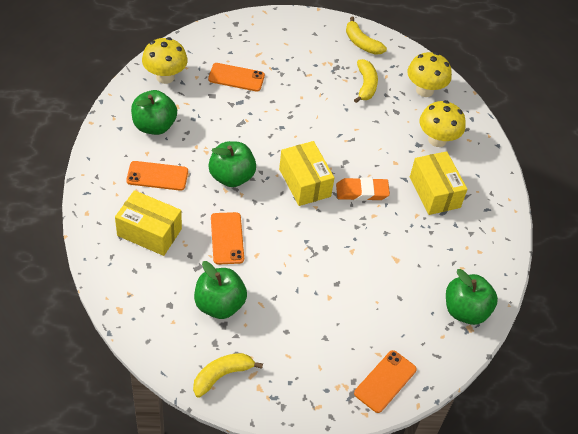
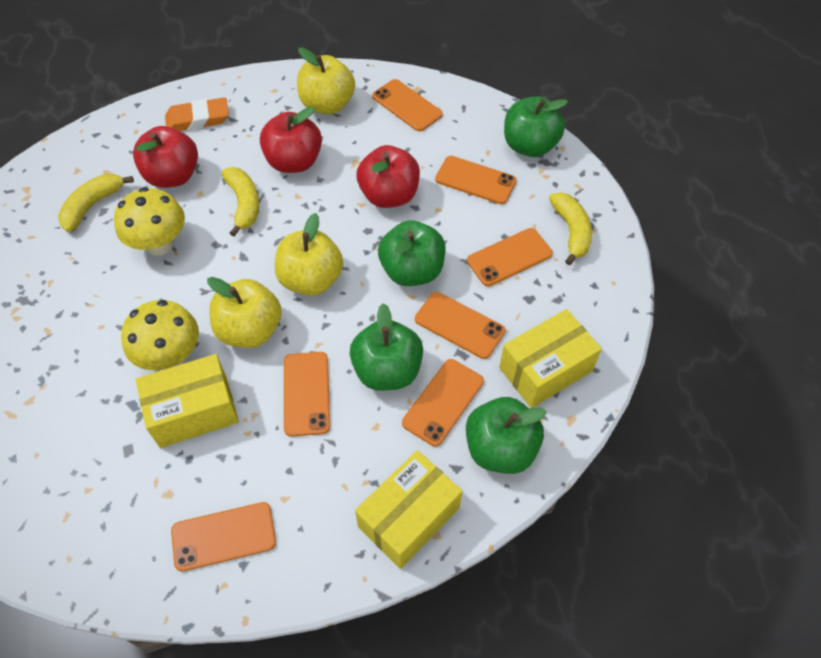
orange phone: [126,161,188,191] [208,63,265,92] [211,212,244,265] [354,350,417,413] = 4 -> [171,502,276,572] [284,352,330,437] [372,79,443,131] [402,359,484,446] [415,292,506,359] [435,156,517,204] [467,228,553,286] = 7
red apple: none = 0 -> [133,126,198,188] [260,107,322,173] [357,145,420,208] = 3
yellow apple: none = 0 -> [207,277,282,348] [275,213,343,296] [297,47,355,114] = 3
yellow mushroom: [142,37,188,84] [407,52,452,97] [419,100,466,147] = 3 -> [114,187,185,256] [121,300,199,370] = 2

